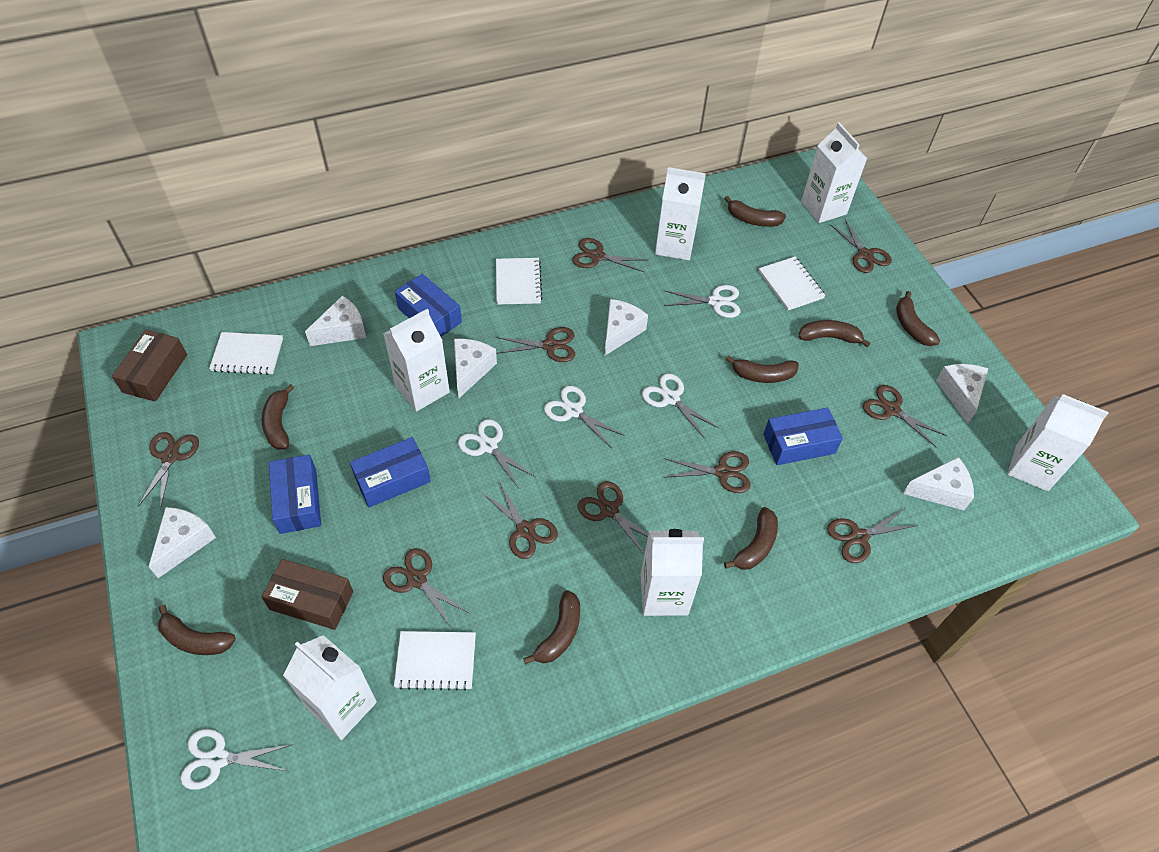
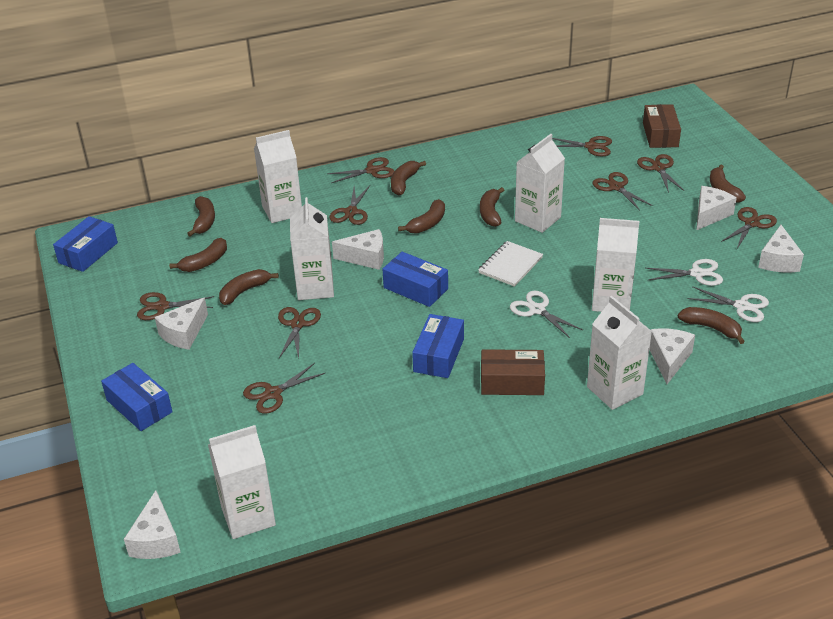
brown scissors: [138,432,199,510] [383,548,469,627] [481,481,558,559] [496,327,575,362] [572,238,647,272] [578,481,648,554] [664,451,750,493] [827,508,918,563] [830,219,892,273] [863,385,947,448] = 10 -> [137,292,214,320] [243,363,325,414] [278,307,321,359] [327,157,394,183] [329,186,370,225] [552,136,612,156] [593,172,653,211] [637,154,684,193] [721,207,777,248] = 9
white notebook: [209,332,283,375] [394,631,476,691] [496,258,542,305] [759,257,826,311] = 4 -> [478,241,543,287] = 1
white scissors: [180,729,293,790] [458,419,535,488] [544,386,625,447] [642,373,719,439] [664,285,740,318] = 5 -> [510,291,583,338] [646,259,723,286] [688,286,769,322] = 3

